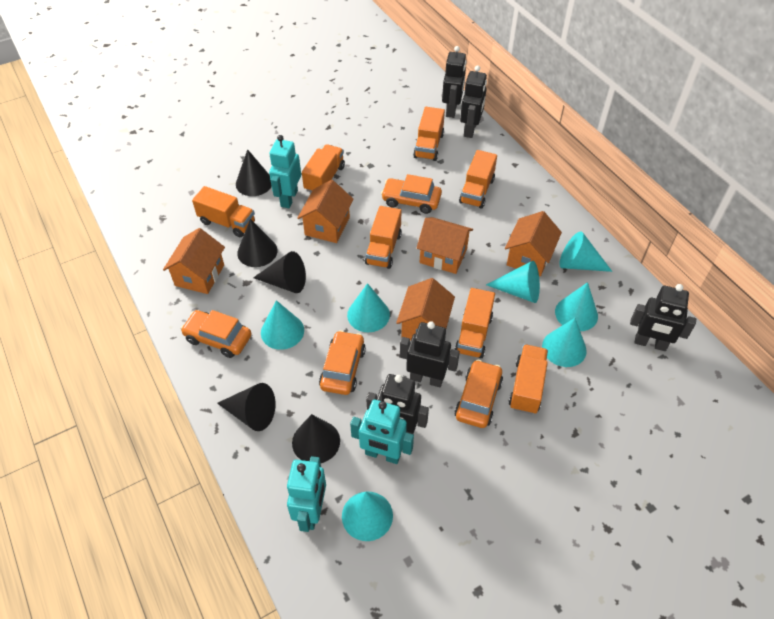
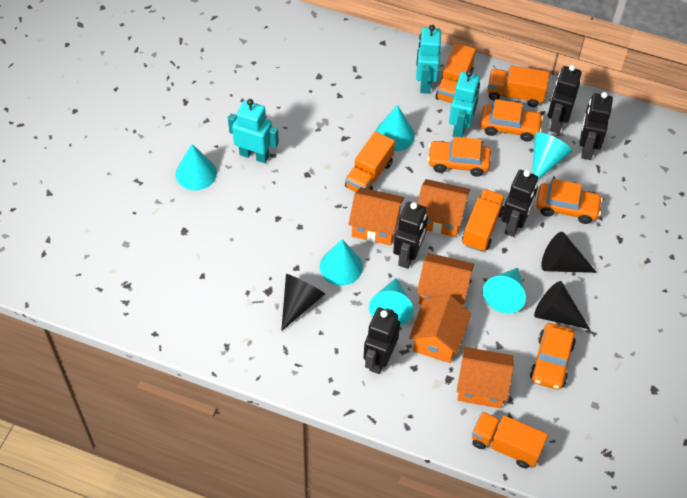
black cone: [217,383,276,431] [236,149,272,196] [237,219,277,267] [253,251,306,293] [292,414,340,463] = 5 -> [281,274,325,331] [534,281,590,329] [541,232,597,273] = 3
orange truck: [192,186,255,237] [302,144,345,192] [365,206,402,269] [413,107,445,161] [455,288,495,358] [459,150,497,209] [509,344,548,414] = 7 -> [345,131,395,192] [435,43,476,103] [462,189,505,252] [472,412,548,468] [487,65,550,107] = 5
turquoise cone: [261,300,304,350] [342,492,393,541] [347,283,390,332] [486,261,540,303] [542,318,587,367] [555,282,598,331] [559,231,612,272] = 7 -> [176,144,217,190] [320,239,363,286] [369,278,414,325] [376,105,415,151] [483,268,526,313] [532,132,572,180] = 6

